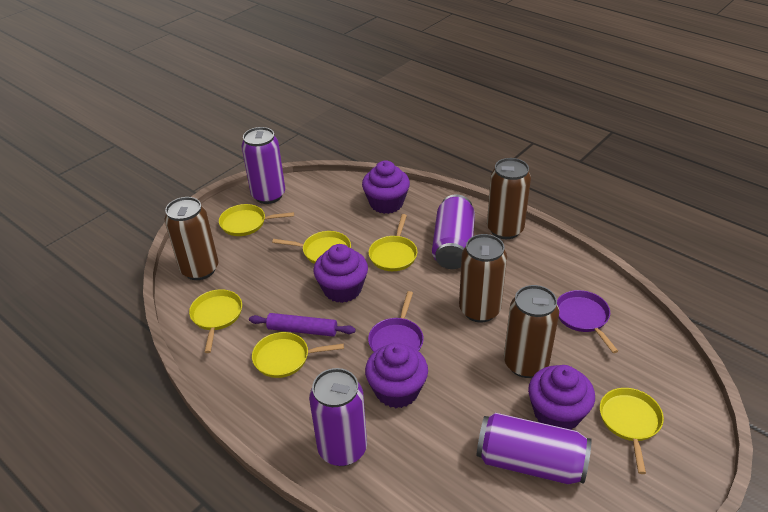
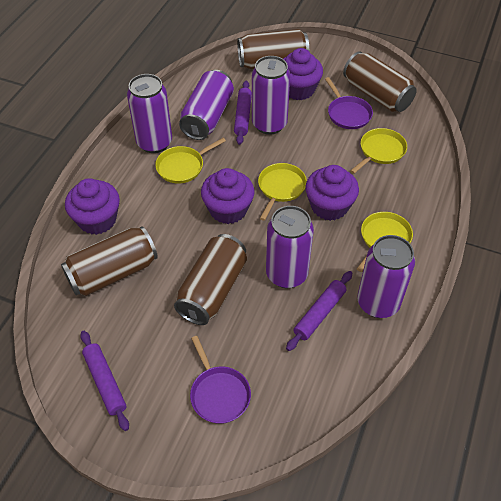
purple can: [241,127,285,204] [309,368,367,466] [432,194,475,269] [476,413,592,484] = 4 -> [127,74,172,153] [179,70,234,140] [252,56,290,135] [266,206,314,288] [357,235,415,318] = 5
purple rolling pin: [249,313,356,337] = 1 -> [80,331,129,431] [234,81,252,145] [286,271,352,351] = 3
yellow pan: [189,289,242,353] [219,204,294,236] [252,332,344,378] [272,231,351,264] [369,214,417,271] [600,388,664,474] = 6 -> [155,138,226,184] [258,163,307,221] [350,128,407,174] [357,212,413,272] = 4

